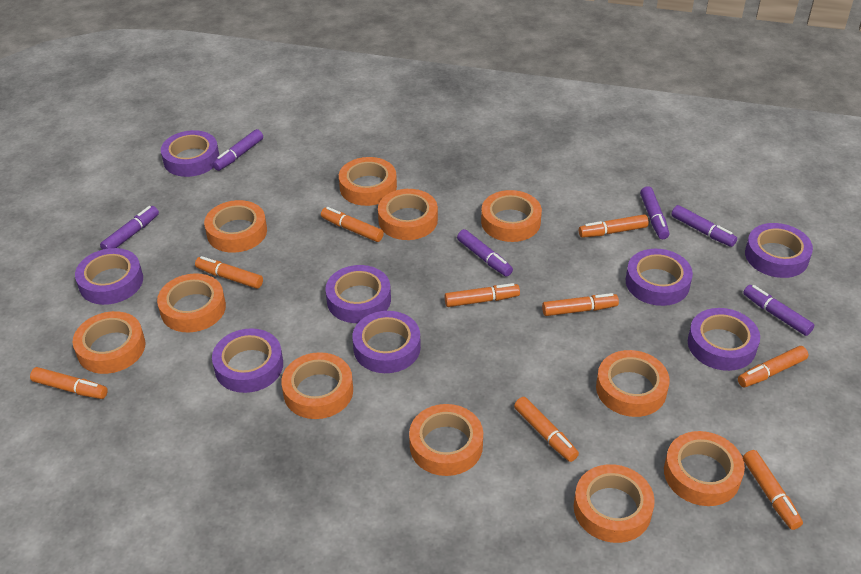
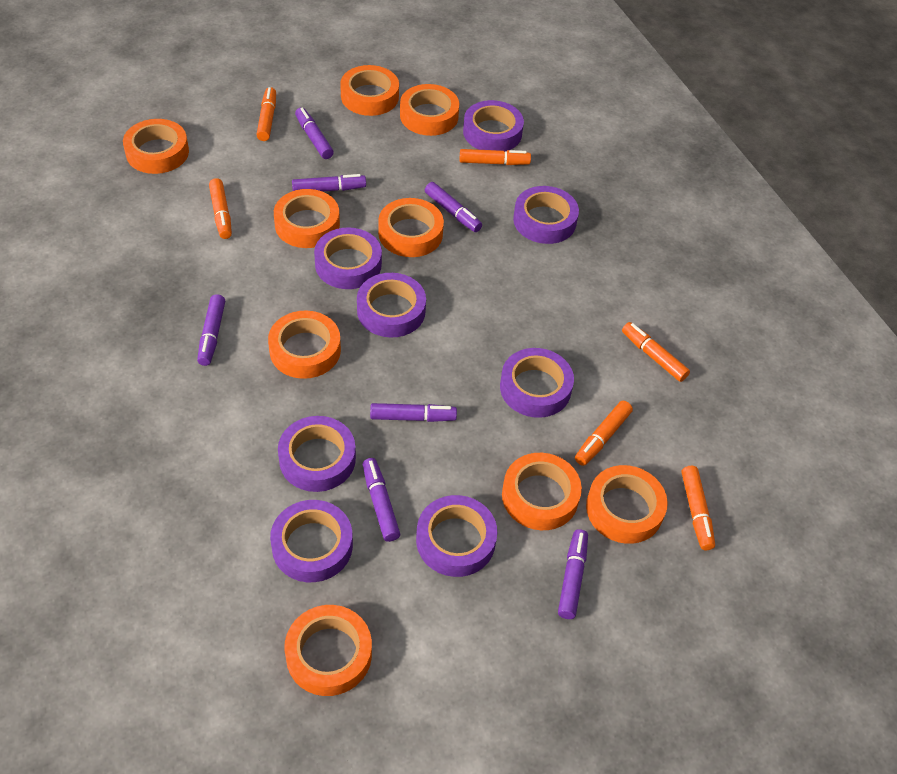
orange marker: [30,367,108,399] [195,256,263,289] [321,207,384,242] [444,283,520,307] [514,397,579,462] [542,293,619,316] [579,214,649,238] [738,346,808,387] [743,450,803,530] = 9 -> [209,178,232,239] [256,87,276,141] [460,149,531,165] [575,401,633,466] [622,322,690,382] [681,466,715,550] = 6
orange tape: [72,311,145,374] [157,273,226,332] [204,200,267,253] [281,352,353,419] [339,157,397,206] [378,189,438,240] [409,404,483,476] [481,190,542,242] [574,464,655,543] [596,350,670,417] [664,431,745,506] = 11 -> [123,119,189,174] [268,311,341,379] [274,189,340,248] [284,605,372,696] [340,65,399,116] [378,198,444,257] [400,84,459,136] [502,453,582,530] [586,465,668,544] = 9
purple marker: [100,206,159,250] [213,129,263,171] [457,229,513,276] [640,186,669,239] [671,205,737,247] [743,285,815,336] = 6 -> [197,294,225,366] [292,174,366,192] [295,107,334,159] [363,458,400,542] [370,403,457,422] [425,182,482,232] [558,529,588,619] = 7

